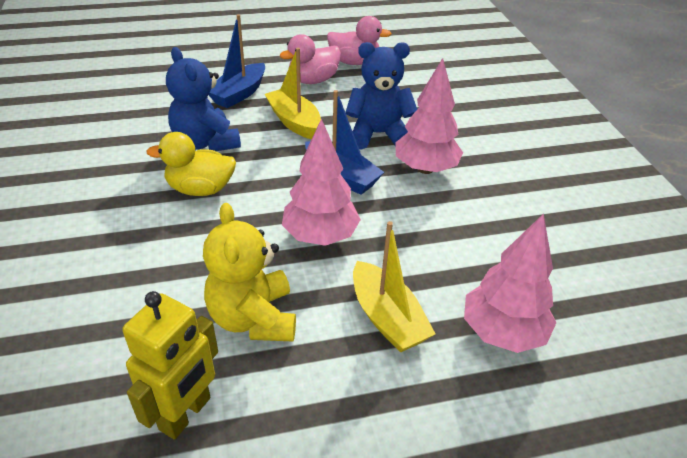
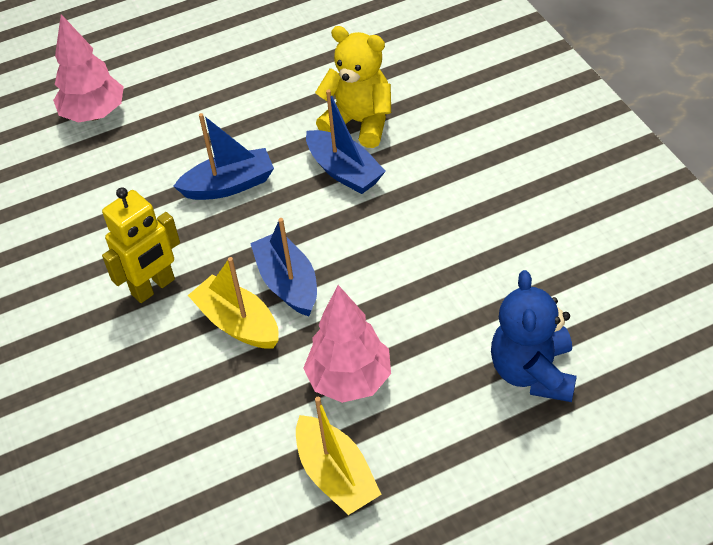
blue boat: [209,14,265,108] [305,90,384,195] = 2 -> [173,113,274,200] [250,218,317,316] [306,89,386,194] = 3
blue teddy bear: [166,47,241,151] [345,42,417,150] = 2 -> [491,270,577,402] = 1
pink duck: [280,34,341,84] [327,16,392,65] = 2 -> none = 0
pink tree: [282,118,361,246] [395,58,463,174] [464,213,556,353] = 3 -> [53,14,124,123] [304,285,391,403] = 2
yellow duck: [146,132,236,196] = 1 -> none = 0

